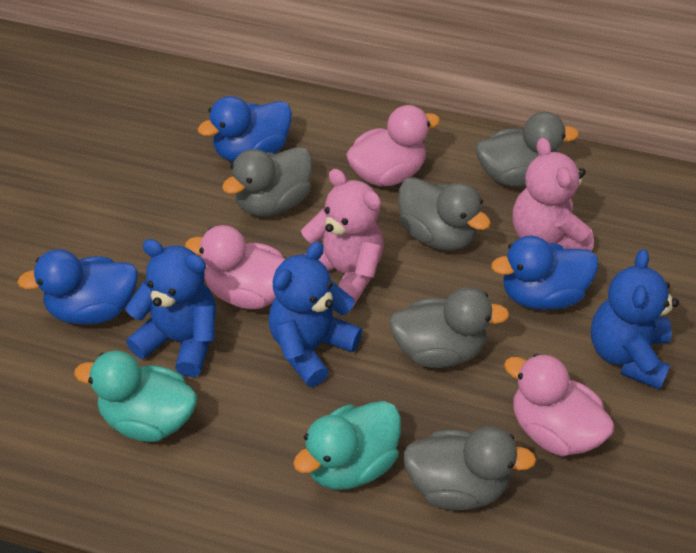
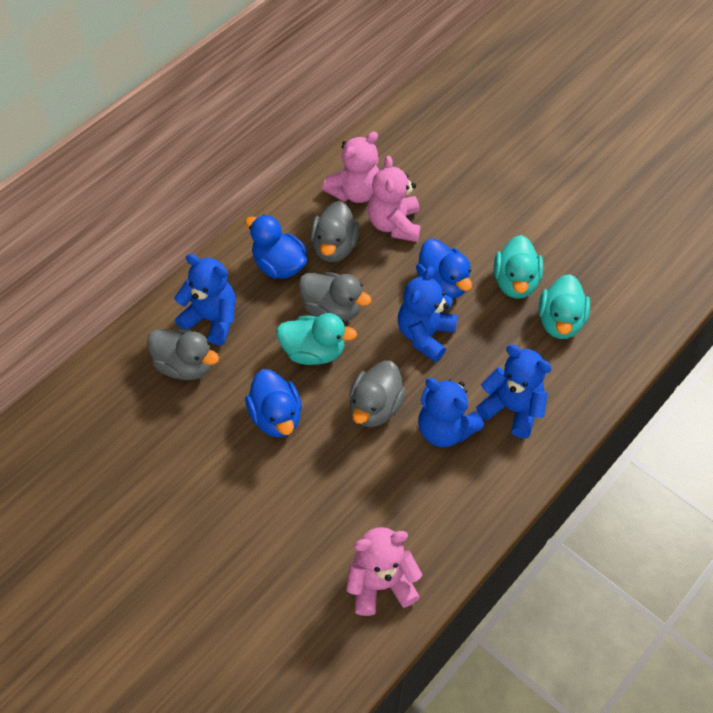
blue teddy bear: [125,239,216,377] [269,242,362,387] [591,249,679,390] = 3 -> [174,254,236,345] [398,266,458,362] [418,378,484,447] [476,345,552,438] = 4
grey duck: [222,147,312,216] [389,287,509,368] [398,177,491,250] [403,426,536,510] [476,112,579,186] = 5 -> [147,328,219,380] [299,272,372,322] [310,201,360,262] [349,361,406,427] = 4
pink duck: [185,225,286,309] [346,105,440,187] [504,354,615,456] = 3 -> none = 0
pink teddy bear: [301,169,384,306] [513,138,594,251] = 2 -> [322,131,379,203] [346,527,423,616] [368,156,421,242] = 3
turquoise duck: [74,351,197,442] [293,401,401,490] = 2 -> [276,313,357,365] [494,235,544,299] [539,274,590,339] = 3

